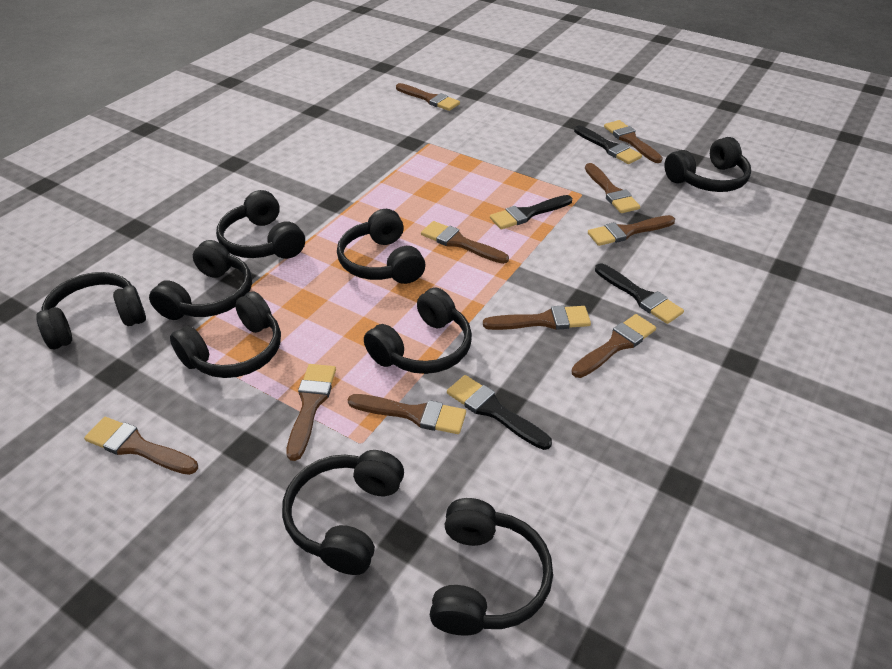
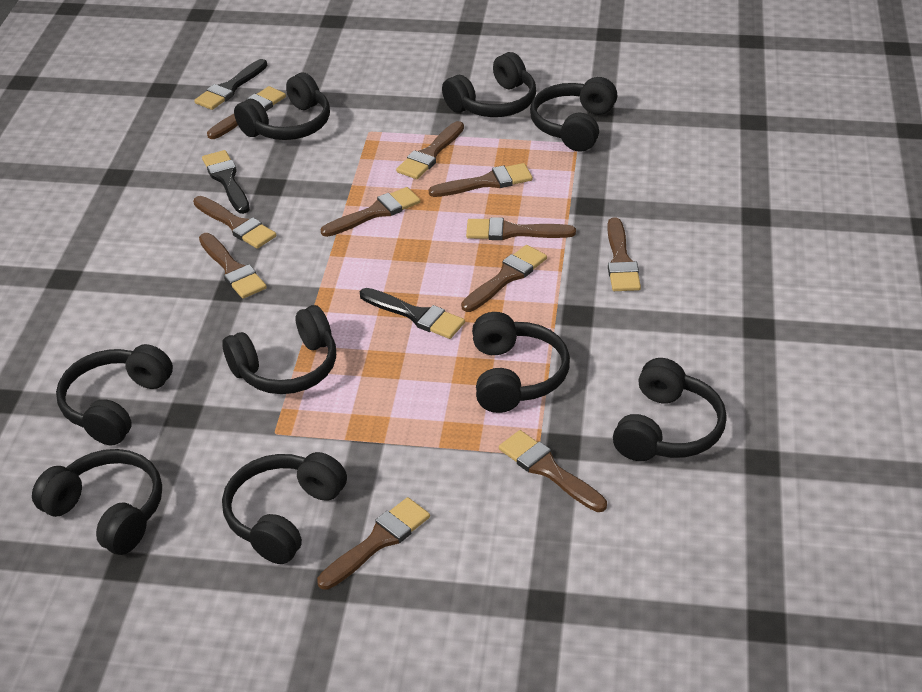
black brush: [447,375,552,450] [490,195,572,229] [574,125,642,164] [595,264,684,324] = 4 -> [194,59,267,110] [202,150,250,214] [360,288,465,339] = 3
brown brush: [84,417,198,475] [286,364,336,461] [348,394,466,434] [396,83,460,111] [421,221,509,264] [483,306,591,330] [571,314,656,378] [585,163,640,213] [588,215,675,246] [604,120,663,163] = 10 -> [193,196,276,249] [199,233,267,299] [207,86,286,139] [317,497,430,590] [321,187,421,237] [396,121,464,179] [429,163,533,197] [461,245,547,312] [466,217,576,240] [499,430,607,512] [607,217,641,291] = 11

